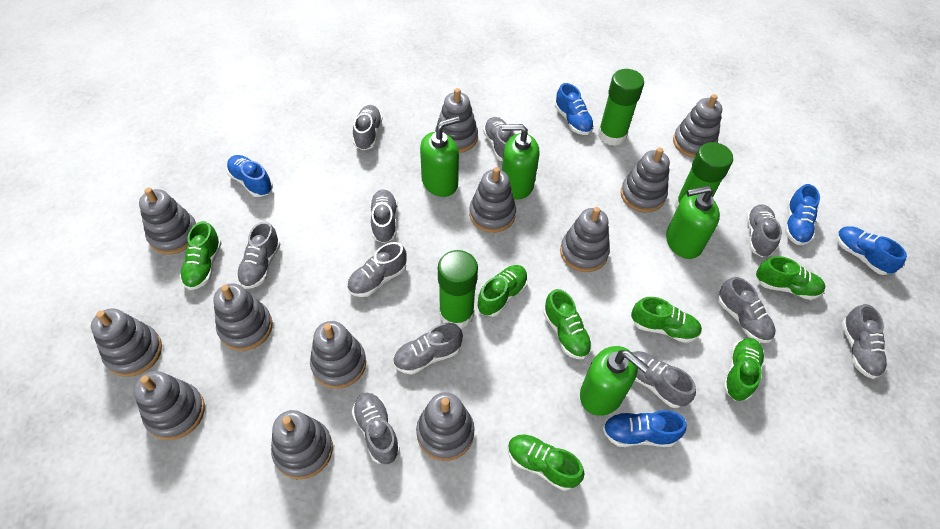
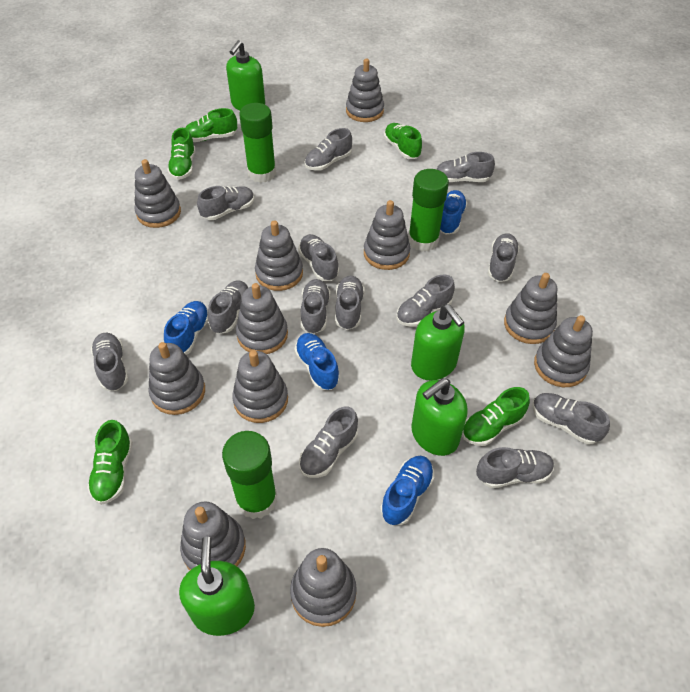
blue shoe: [226,155,273,197] [555,83,594,135] [603,410,687,447] [785,184,820,245] [836,226,907,275] = 5 -> [164,301,208,355] [294,333,340,390] [380,456,434,525] [440,190,467,234] = 4
green shoe: [180,221,222,290] [477,265,528,317] [508,434,584,491] [543,289,592,359] [631,297,702,343] [723,338,765,401] [756,256,825,300] = 7 -> [87,420,133,505] [167,128,195,180] [185,108,237,142] [384,123,422,159] [462,387,530,446] = 5
grey shoe: [237,221,281,289] [347,242,406,297] [352,393,400,464] [353,105,383,150] [370,190,397,243] [393,323,463,375] [483,117,515,161] [632,351,696,408] [718,277,776,343] [746,205,782,257] [842,304,887,379] = 11 -> [91,333,128,391] [197,186,254,220] [208,281,249,334] [298,234,339,281] [299,407,358,478] [301,279,330,334] [305,128,352,171] [335,275,365,330] [396,275,455,327] [436,152,495,182] [476,447,554,488] [488,233,520,282] [532,393,610,444] = 13
grey stacking toy: [91,308,162,377] [134,371,205,440] [139,188,196,255] [213,283,273,351] [271,410,333,480] [310,321,366,389] [416,392,475,461] [435,88,478,153] [469,167,516,233] [560,207,610,272] [621,148,670,212] [673,94,722,158] = 12 -> [135,159,181,228] [149,342,205,415] [180,501,246,570] [232,350,288,423] [236,283,288,354] [255,220,303,291] [290,548,357,627] [346,59,384,122] [364,200,410,270] [504,273,557,344] [534,315,593,387] = 11

